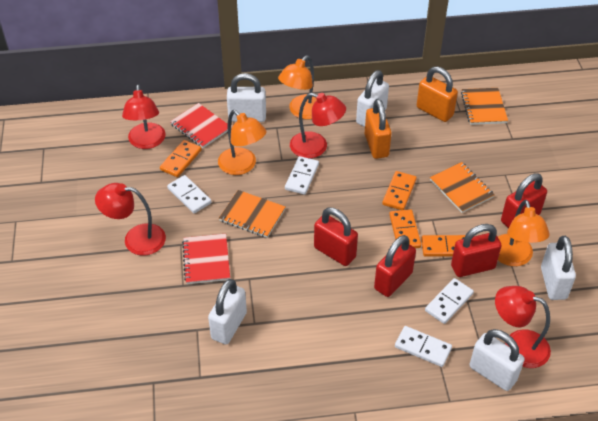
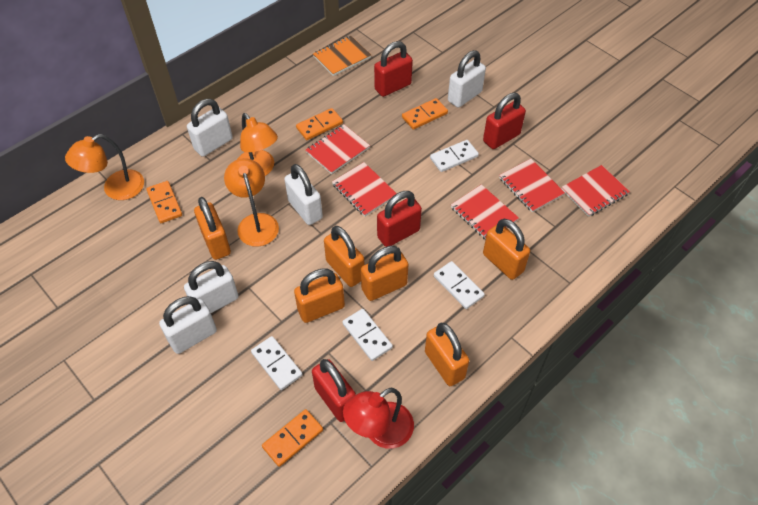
orange notebook: [219,190,285,238] [430,162,495,213] [461,88,508,125] = 3 -> [313,36,371,76] = 1
orange padlock: [365,99,392,159] [417,67,458,122] = 2 -> [194,197,231,260] [294,269,345,323] [324,226,364,287] [361,246,409,301] [425,323,469,386] [483,219,530,280] = 6
red lamp: [95,183,166,256] [122,84,165,149] [290,93,346,158] [495,286,551,368] = 4 -> [343,388,414,449] = 1
red notebook: [170,103,228,148] [182,234,230,284] = 2 -> [306,124,370,174] [332,162,397,217] [451,184,519,240] [499,159,565,213] [562,165,630,217] = 5

